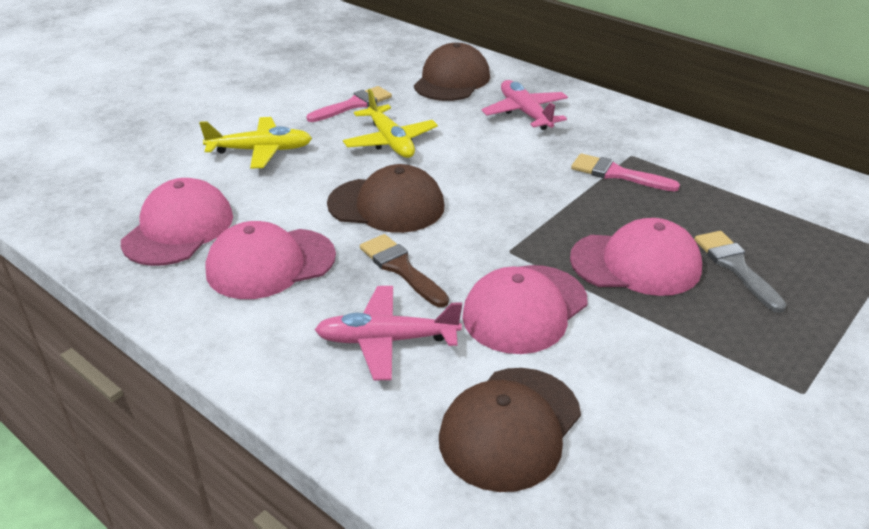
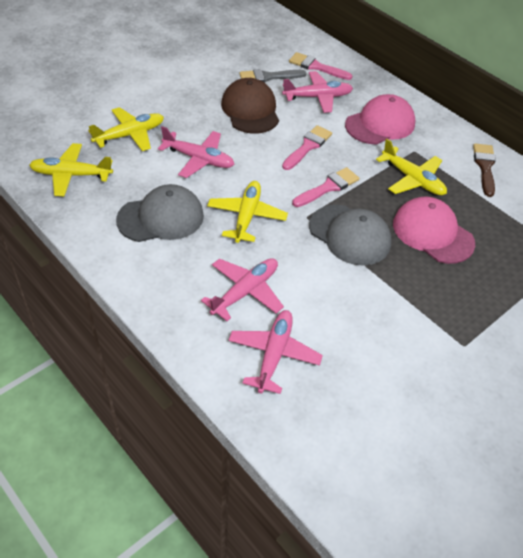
brown cap: [327,164,444,233] [414,43,490,101] [439,368,581,492] = 3 -> [221,78,279,134] = 1
grey cap: none = 0 -> [116,184,204,242] [309,205,391,266] = 2
pink brush: [307,86,392,122] [571,153,680,192] = 2 -> [282,125,332,170] [289,52,352,80] [292,167,359,207] = 3
pink cap: [121,178,233,266] [205,221,336,299] [462,265,588,354] [570,218,702,296] = 4 -> [345,94,415,145] [393,197,475,264] = 2
pink plane: [315,286,462,380] [481,80,568,130] = 2 -> [158,126,234,178] [201,258,284,321] [228,310,323,394] [282,71,353,113] = 4
yellow plane: [199,117,312,169] [343,89,438,158] = 2 -> [29,143,113,196] [88,107,164,151] [207,181,288,243] [376,139,447,195] = 4

